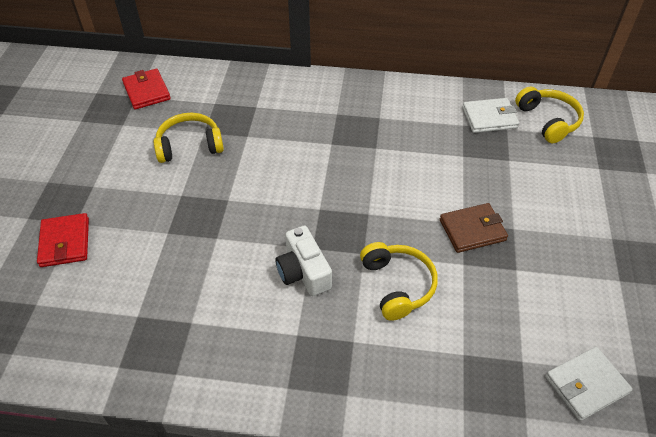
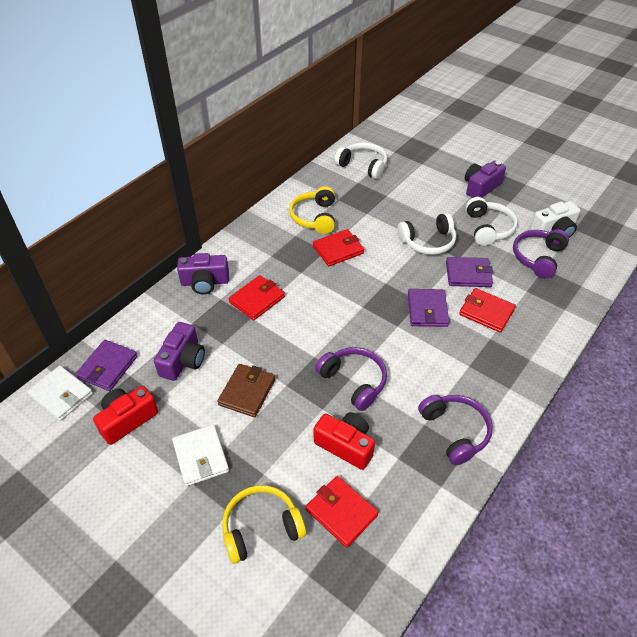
purple camera: none = 0 -> [154,322,205,381] [177,253,229,294] [465,161,506,198] = 3
purple headphones: none = 0 -> [315,347,387,411] [418,395,493,465] [513,229,569,278] = 3
purple wallet: none = 0 -> [75,340,138,391] [408,289,449,327] [446,257,493,287] = 3
red camera: none = 0 -> [93,386,158,445] [314,412,375,470] = 2
red wallet: [37,213,89,267] [122,69,171,110] = 2 -> [229,275,285,320] [306,476,379,548] [313,229,364,266] [459,288,516,333] = 4
white headphones: none = 0 -> [335,142,387,179] [397,213,456,255] [466,197,518,246] = 3
yellow headphones: [154,113,224,163] [360,242,438,321] [515,86,584,143] = 3 -> [222,485,306,564] [289,186,335,234] = 2

